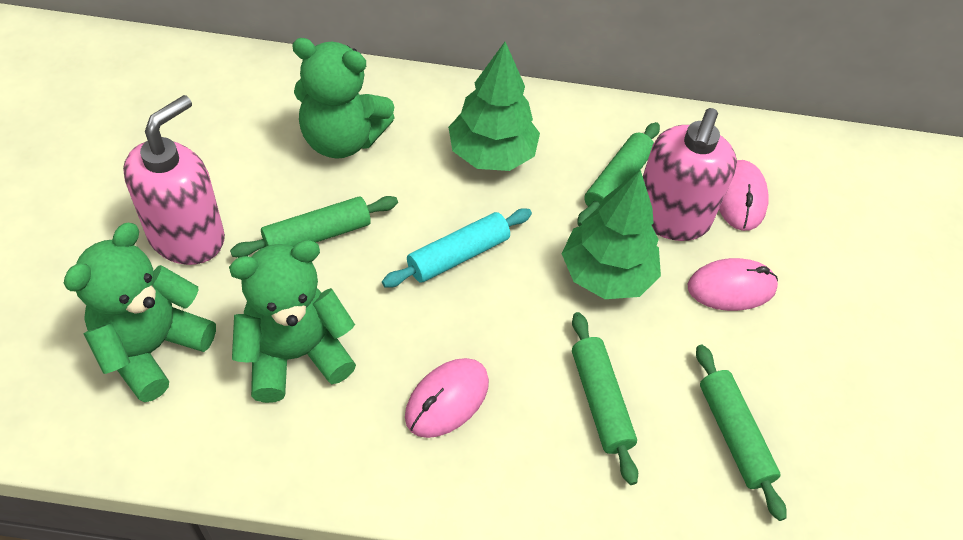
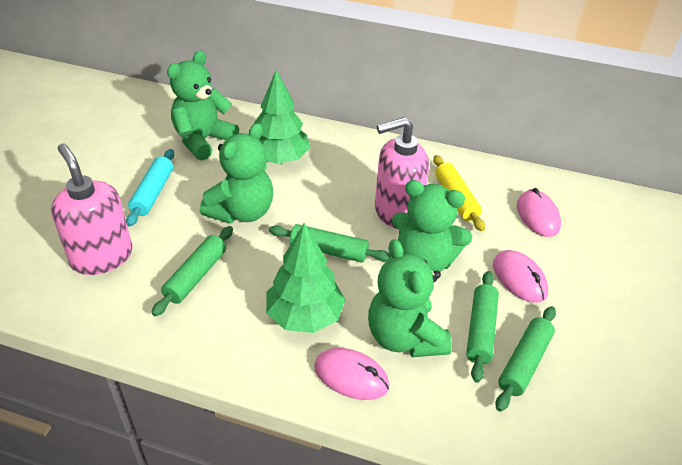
green teddy bear: [64,223,216,402] [229,240,356,403] [292,38,395,159] = 3 -> [167,51,239,161] [200,123,273,223] [368,239,452,357] [392,180,472,272] = 4
yellow rolling pin: none = 0 -> [433,155,485,231] = 1

